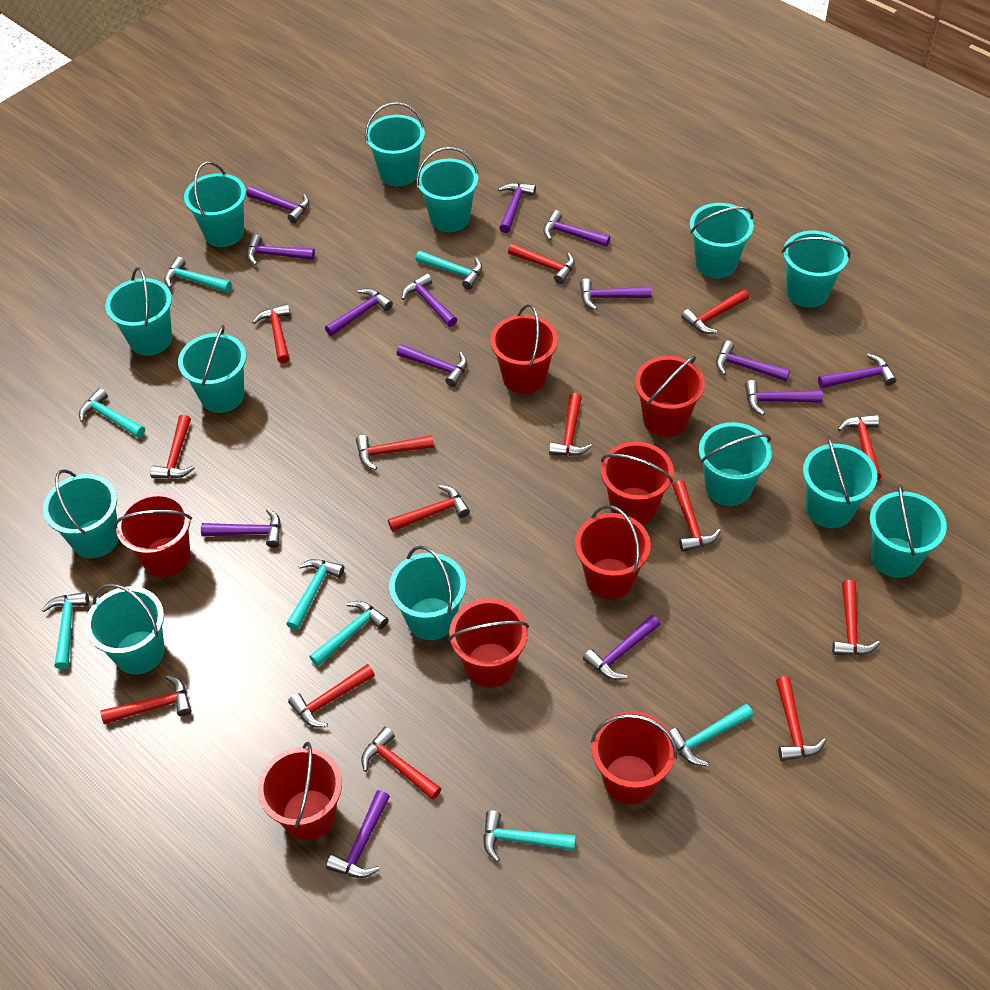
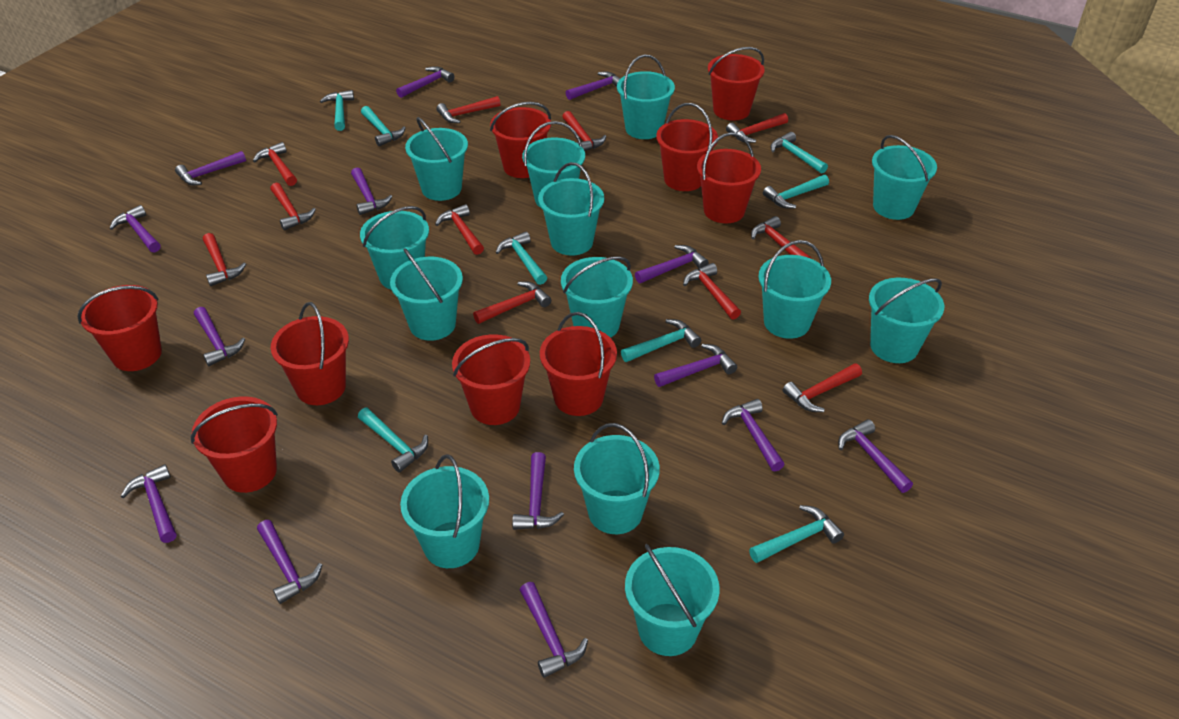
red bucket: [114,492,192,577] [257,742,342,840] [448,598,529,688] [490,304,558,394] [575,505,651,600] [591,711,677,804] [601,442,674,525] [635,356,705,437] = 8 -> [77,285,162,371] [191,397,278,493] [271,302,349,405] [452,334,530,425] [490,102,551,178] [540,312,617,416] [656,103,718,191] [697,132,761,223] [708,47,765,120] = 9
red hammer: [101,675,192,724] [150,415,195,478] [253,304,291,364] [288,664,375,728] [356,435,434,470] [361,727,442,800] [388,485,470,532] [508,243,575,284] [549,393,592,456] [672,480,721,552] [681,289,749,334] [776,676,826,761] [832,580,880,655] [838,414,881,480] = 14 -> [203,233,246,286] [253,142,297,186] [270,183,316,230] [435,204,484,255] [436,96,501,123] [473,281,551,324] [562,111,607,151] [683,263,741,320] [726,113,788,143] [751,216,811,259] [782,363,862,412] = 11

